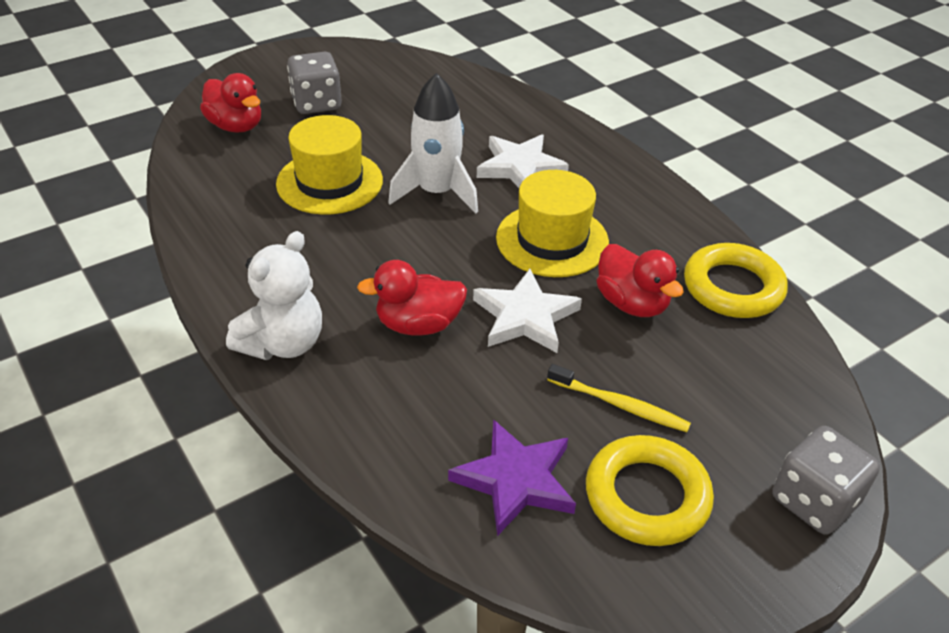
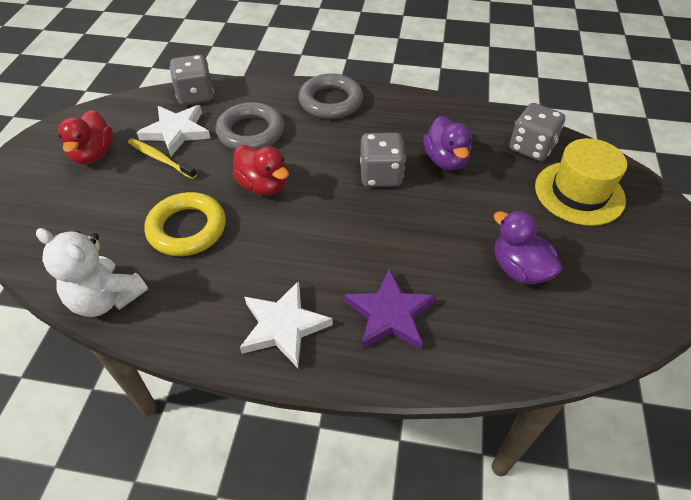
grey dice: [287,52,342,114] [772,426,880,535] = 2 -> [170,54,214,105] [360,133,406,187] [509,103,565,161] = 3
grey ring: none = 0 -> [215,102,284,150] [298,73,363,119] = 2
purple duck: none = 0 -> [424,116,472,171] [494,211,562,284] = 2
red duck: [200,73,261,133] [357,260,467,335] [597,244,684,317] = 3 -> [58,110,113,165] [233,145,289,196] = 2
white rocket: [388,73,478,213] = 1 -> none = 0
yellow hat: [276,115,383,215] [496,170,609,277] = 2 -> [535,138,627,226] = 1
yellow ring: [586,435,714,546] [684,243,788,318] = 2 -> [144,192,226,256] = 1

